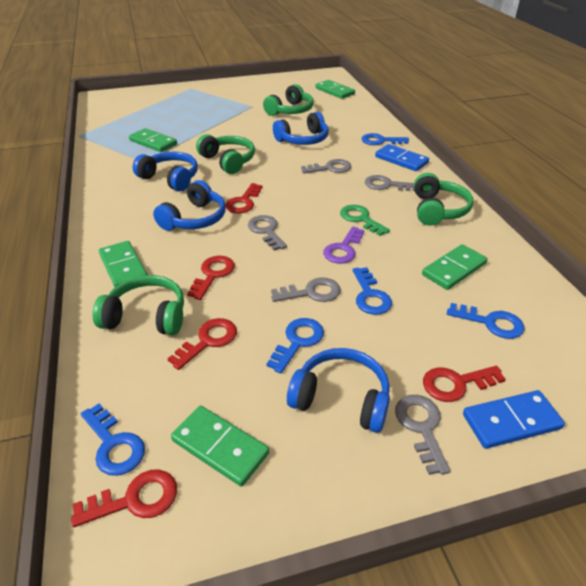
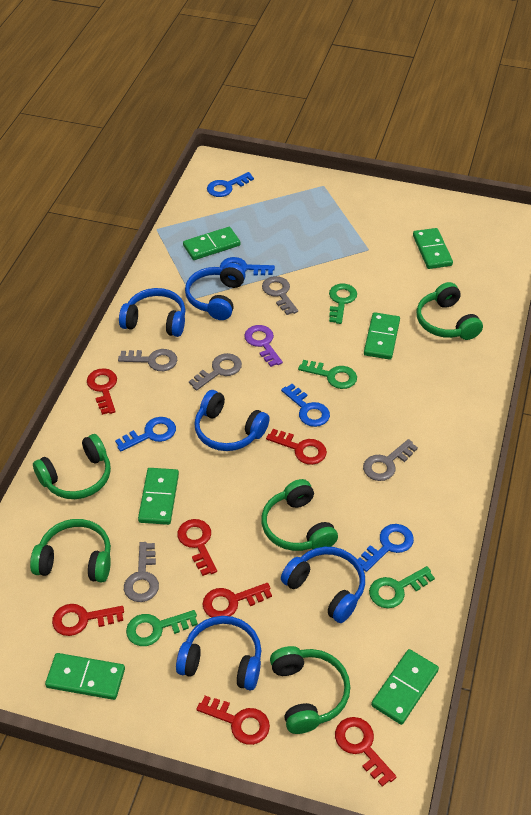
blue domino: [375,144,429,171] [463,390,565,449] = 2 -> none = 0
blue headphones: [133,152,198,191] [153,180,226,231] [273,112,329,145] [287,348,390,433] = 4 -> [119,288,186,337] [176,616,261,691] [185,263,246,320] [194,390,270,451] [281,547,365,623] = 5
green domino: [99,241,148,287] [129,128,177,152] [171,406,269,487] [315,80,355,99] [422,244,488,290] = 5 -> [45,653,125,700] [138,468,179,525] [183,227,240,260] [364,312,400,360] [371,649,439,725] [413,228,453,269] = 6
green headphones: [92,275,184,335] [196,134,255,174] [263,84,314,116] [414,173,473,226] = 4 -> [30,519,111,583] [33,434,111,499] [261,479,338,551] [270,646,351,734] [416,282,483,340] = 5
green key: [340,205,390,236] = 1 -> [126,610,198,646] [298,360,357,389] [329,284,357,324] [369,566,435,608] = 4
red key: [71,469,177,527] [167,318,237,370] [187,256,235,300] [225,183,262,213] [423,366,506,402] = 5 -> [52,604,124,636] [87,368,117,415] [177,519,217,576] [196,696,270,745] [202,583,272,618] [266,429,327,465] [335,717,396,787] = 7

